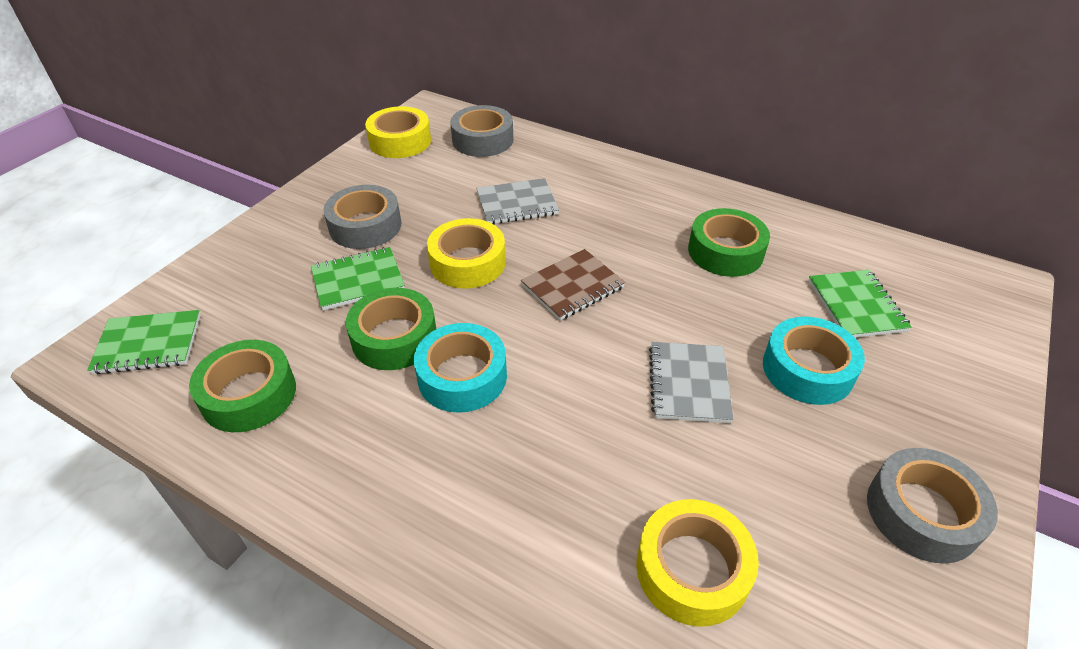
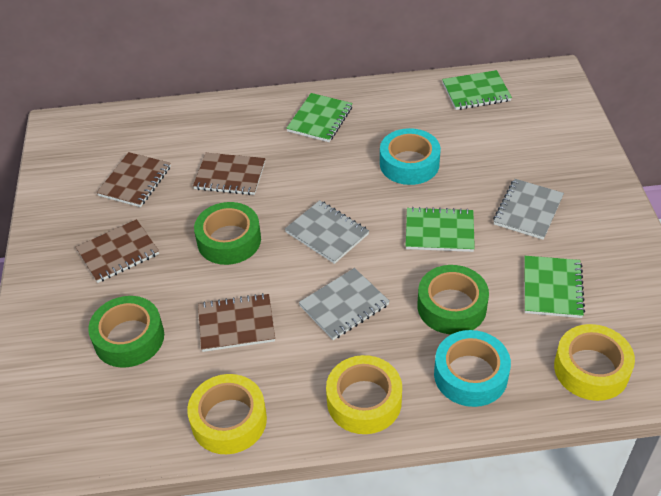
brown notebook: [521,249,625,320] = 1 -> [76,219,159,283] [97,152,171,207] [193,153,266,195] [198,293,275,352] = 4
green notebook: [87,310,200,375] [311,247,405,310] [808,270,912,338] = 3 -> [286,93,353,142] [405,207,475,252] [442,70,512,110] [524,256,585,318] = 4
grey notebook: [476,178,559,224] [649,342,734,423] = 2 -> [285,200,369,264] [299,268,390,340] [493,179,564,240] = 3
grey tape: [323,185,402,249] [450,105,513,157] [867,448,998,564] = 3 -> none = 0

